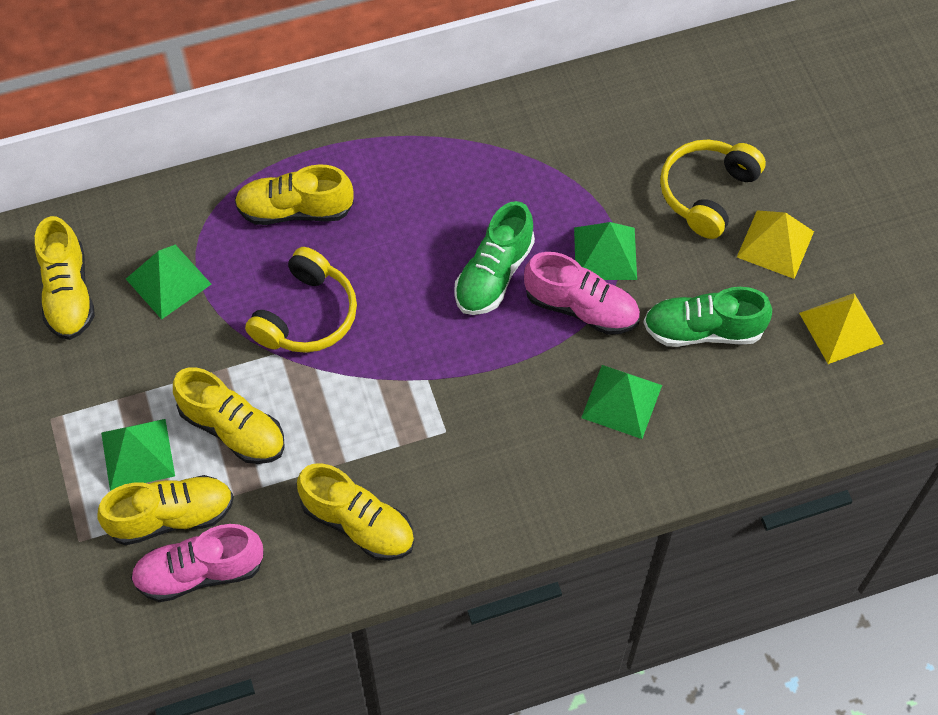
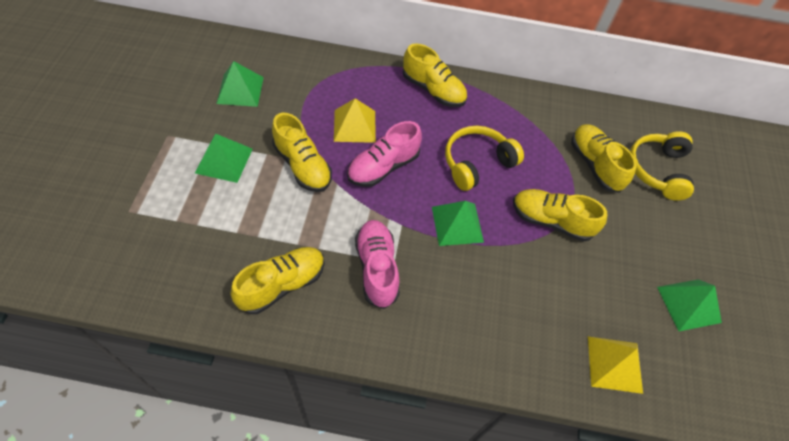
green shoe: [454,201,535,315] [643,287,772,347] = 2 -> none = 0

